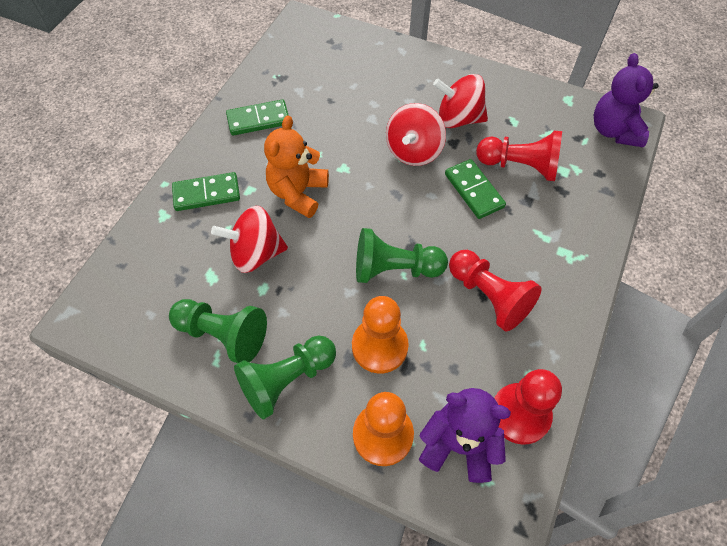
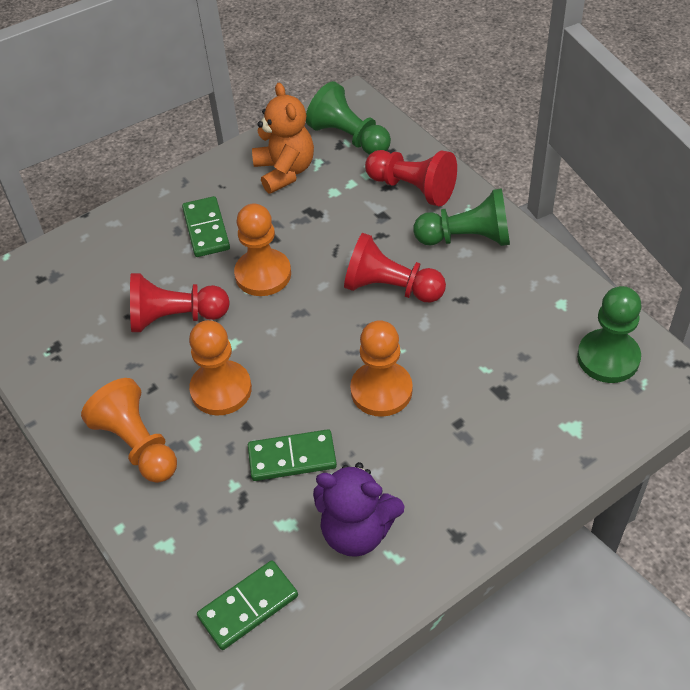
orange pawn: [352,296,409,374] [353,392,414,466] = 2 -> [81,378,177,483] [189,320,252,416] [234,204,291,296] [350,320,413,417] = 4
purple teddy bear: [419,388,511,483] [594,53,659,147] = 2 -> [313,462,405,557] = 1
red spinning top: [211,206,288,273] [386,103,446,166] [433,74,488,128] = 3 -> none = 0

